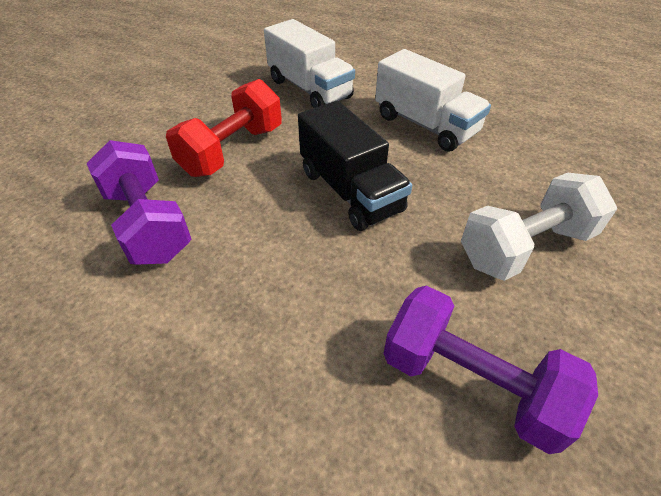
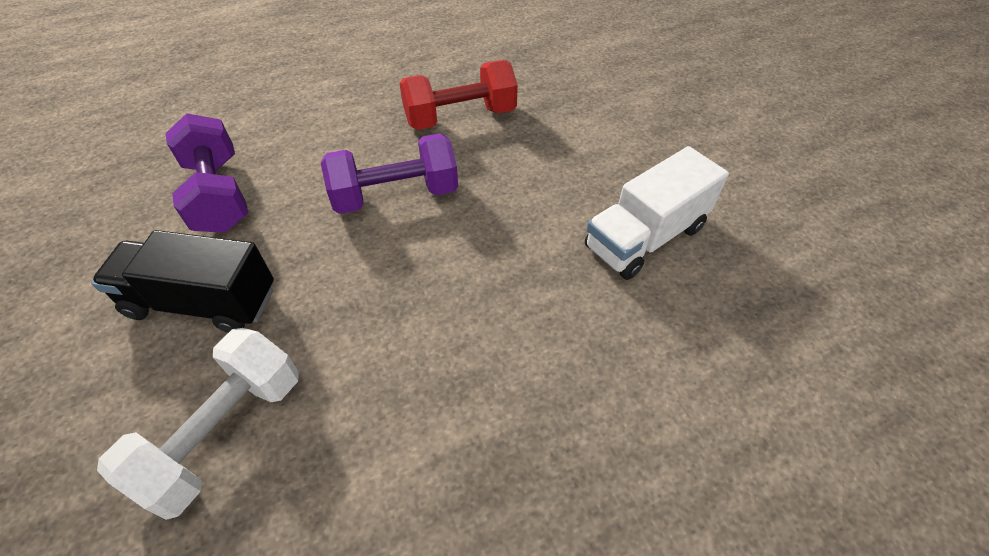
white truck: [264,19,355,108] [375,49,491,152] = 2 -> [585,146,729,280] = 1

